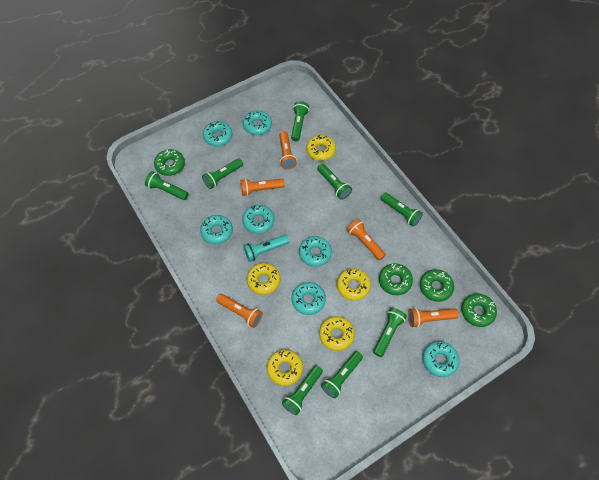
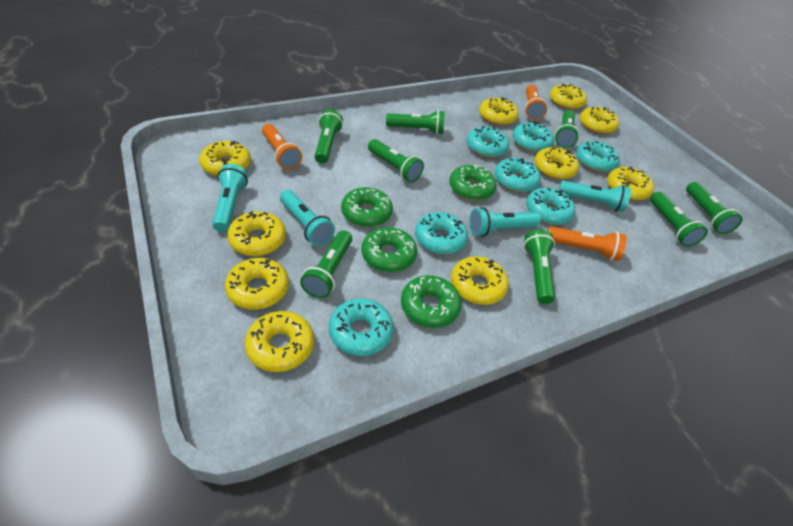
orange flashlight: [216,294,263,328] [240,179,285,196] [279,131,297,170] [347,219,386,260] [408,308,459,328] = 5 -> [262,124,302,170] [525,85,547,120] [548,226,627,261] = 3
turquoise flashlight: [243,235,290,262] = 1 -> [212,164,248,232] [280,190,335,246] [469,207,541,237] [559,181,631,212] = 4
yellow donut: [247,263,280,295] [267,349,303,386] [306,135,336,161] [319,316,355,351] [337,268,371,301] = 5 -> [199,141,251,176] [225,258,289,310] [227,211,286,256] [245,311,314,372] [451,256,509,305] [479,98,519,125] [535,147,579,180] [550,84,587,110] [580,107,619,134] [607,167,654,201] = 10

